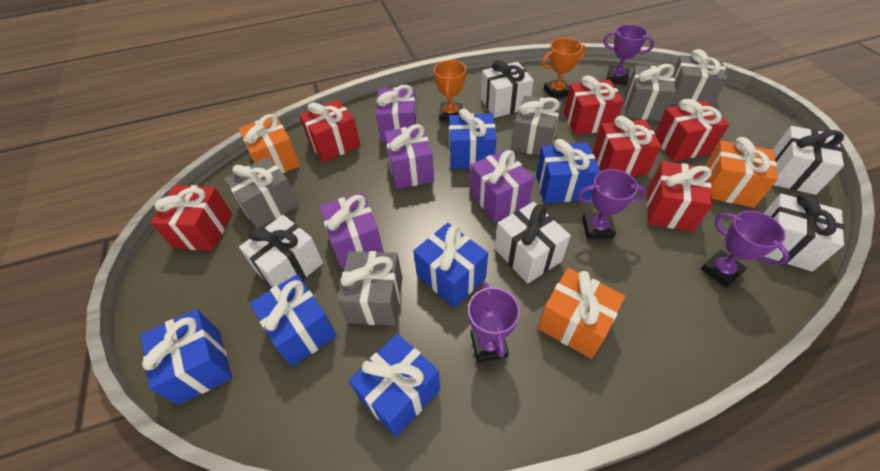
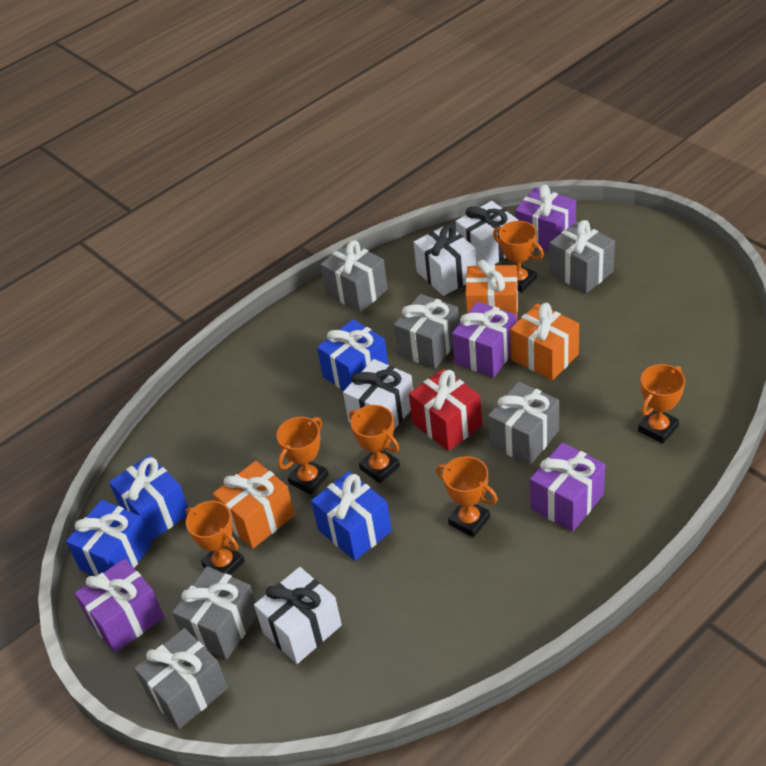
blue gift: [141,309,232,405] [250,274,337,367] [349,334,440,437] [413,223,488,308] [449,108,497,169] [536,139,600,203] = 6 -> [66,500,152,576] [109,455,188,541] [311,471,392,561] [317,319,388,391] = 4
grey gift: [224,157,299,229] [337,251,402,325] [511,96,562,156] [625,64,676,121] [671,49,728,106] = 5 -> [134,628,228,729] [172,566,257,660] [320,240,388,312] [394,294,459,369] [488,382,559,465] [549,220,615,293] = 6
orange trophy: [434,60,466,121] [542,38,587,99] = 2 -> [186,501,245,575] [276,417,329,495] [349,405,400,483] [436,456,498,537] [493,221,544,293] [638,364,685,444] = 6
purple trophy: [468,282,520,362] [577,169,646,239] [603,24,654,85] [701,211,789,288] = 4 -> none = 0
red gift: [151,185,232,251] [299,99,361,162] [564,75,624,135] [592,116,661,176] [647,161,713,232] [655,99,730,161] = 6 -> [409,369,482,451] = 1
white gift: [239,215,323,288] [481,60,534,118] [495,202,571,284] [764,192,844,272] [773,126,844,195] = 5 -> [254,567,342,664] [343,359,413,429] [414,224,476,296] [456,201,518,266] = 4

